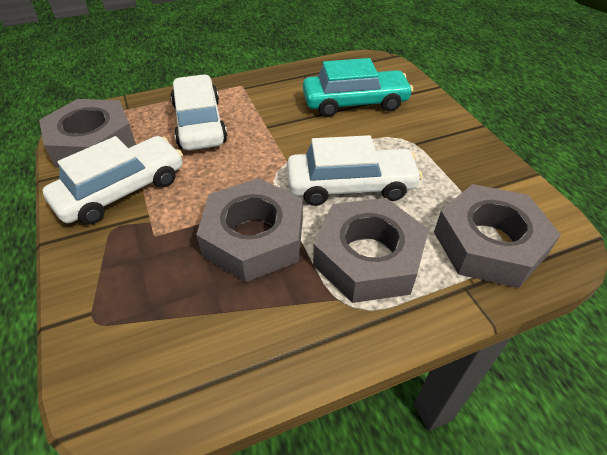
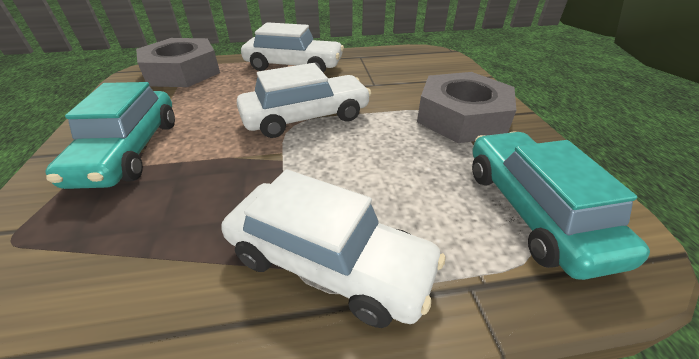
grey nut: [39,99,136,167] [196,178,303,282] [313,198,429,303] [434,184,561,288] = 4 -> [136,38,220,87] [417,72,516,143] = 2
turquoise car: [303,58,413,117] = 1 -> [45,82,175,189] [472,132,650,280] = 2

